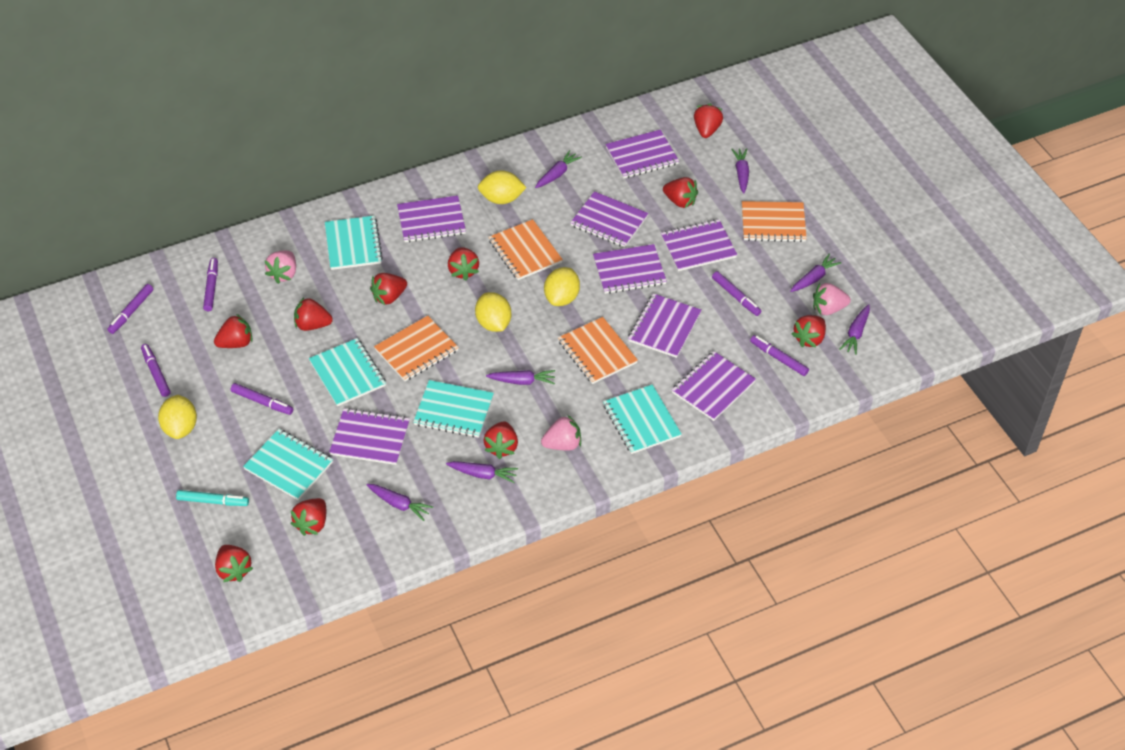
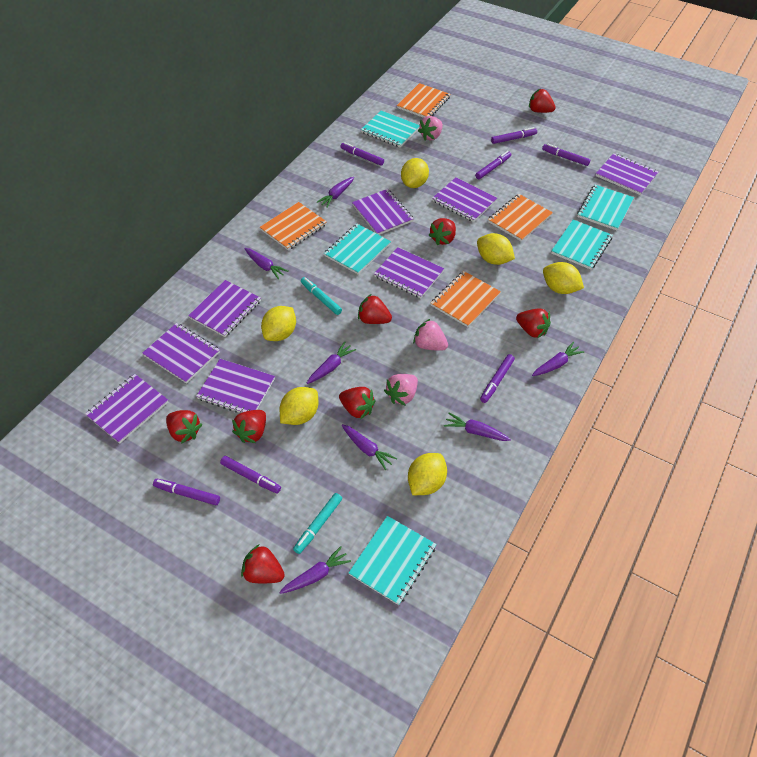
purple marker: [107,284,153,334] [141,344,170,397] [203,258,218,311] [231,383,293,415] [712,271,762,316] [750,335,809,376] = 6 -> [153,479,220,505] [220,456,281,493] [341,142,384,166] [475,151,511,179] [480,354,515,403] [491,127,537,144] [542,143,590,166] = 7
red strawberry: [214,314,253,348] [215,545,253,582] [290,498,326,536] [294,297,333,331] [370,273,407,305] [448,247,479,281] [484,421,518,459] [663,177,698,208] [694,104,723,138] [792,315,826,347] = 10 -> [166,410,202,444] [232,410,266,443] [241,544,285,583] [339,387,376,420] [358,294,392,324] [429,218,456,246] [516,308,551,338] [529,89,556,113] = 8
turquoise marker: [176,490,249,506] = 1 -> [293,493,342,554] [301,277,342,315] = 2
yellow lemon: [158,395,197,439] [475,292,511,332] [478,170,527,204] [544,267,580,306] = 4 -> [261,306,296,341] [280,387,318,425] [401,158,429,188] [408,453,447,495] [477,233,515,265] [543,262,584,294] = 6

